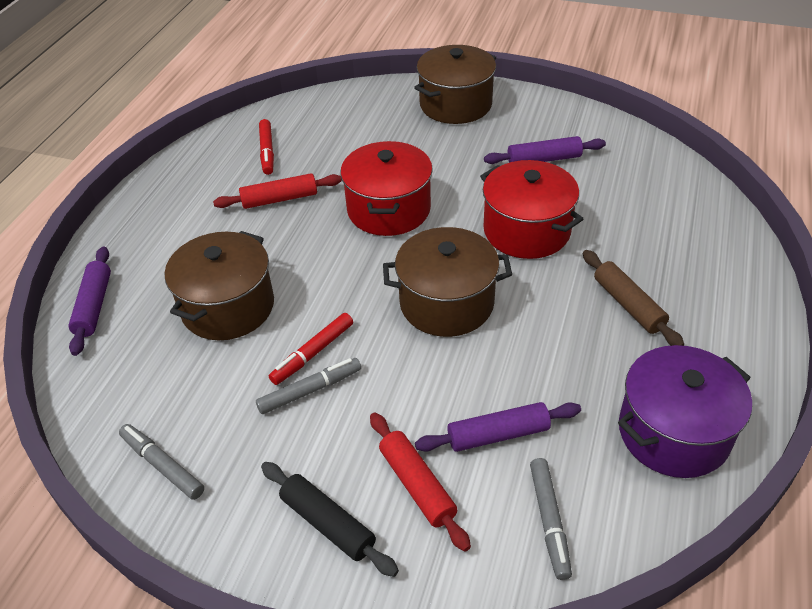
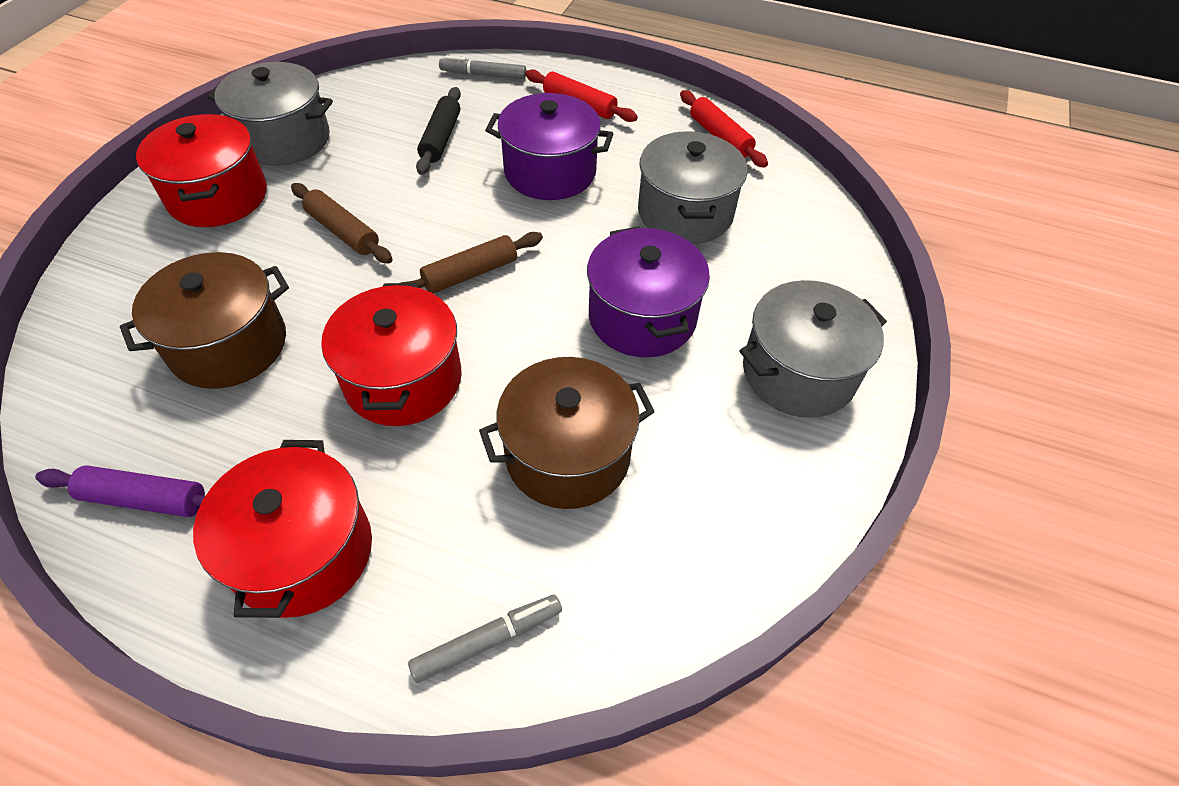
brown pot: [165,231,274,340] [383,227,512,337] [414,45,497,124] = 3 -> [120,252,289,389] [479,357,655,509] = 2
brown rolling pin: [583,250,684,346] = 1 -> [291,183,393,263] [401,232,543,294] = 2
grey marker: [119,424,204,500] [256,358,361,414] [530,458,572,580] = 3 -> [408,595,562,683] [439,56,526,79] = 2
grey pot: none = 0 -> [207,62,333,166] [638,131,747,244] [740,280,887,418] = 3
purple pot: [618,345,752,478] = 1 -> [485,93,613,200] [587,226,710,357] = 2
purple rolling pin: [68,246,111,356] [415,402,581,452] [484,136,606,164] = 3 -> [35,465,205,517] = 1
red marker: [259,119,274,175] [269,313,353,385] = 2 -> none = 0
red pot: [340,141,433,236] [480,160,583,259] = 2 -> [136,114,267,227] [193,440,372,618] [321,283,462,426] = 3

